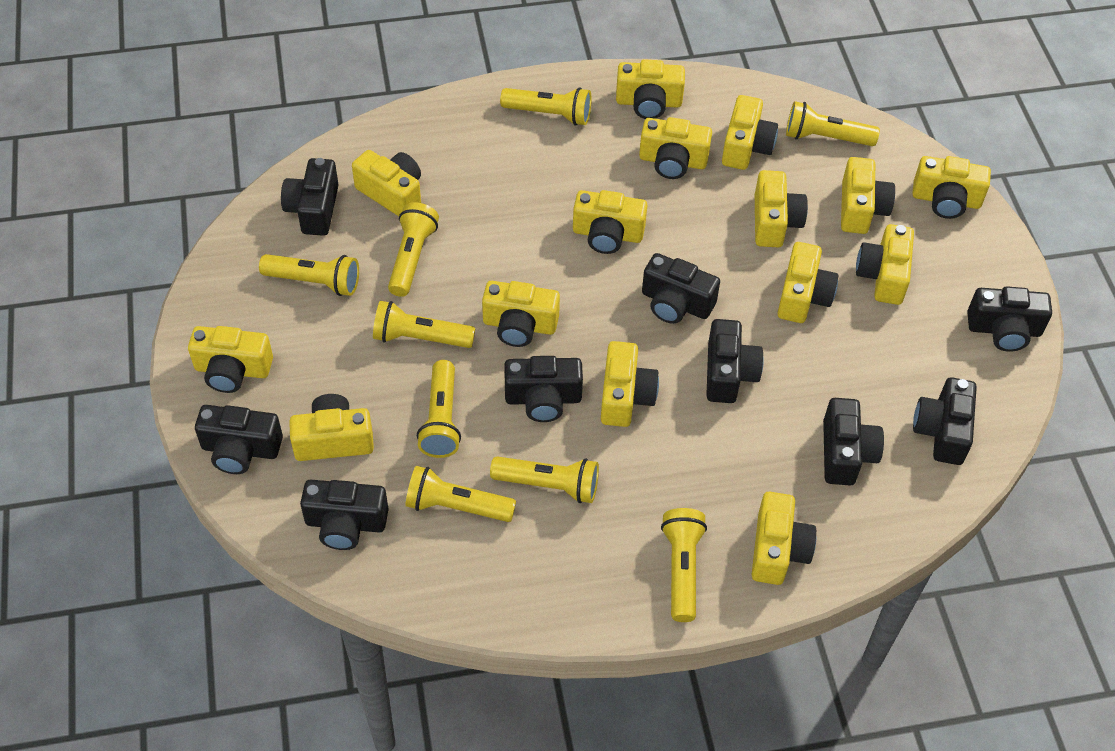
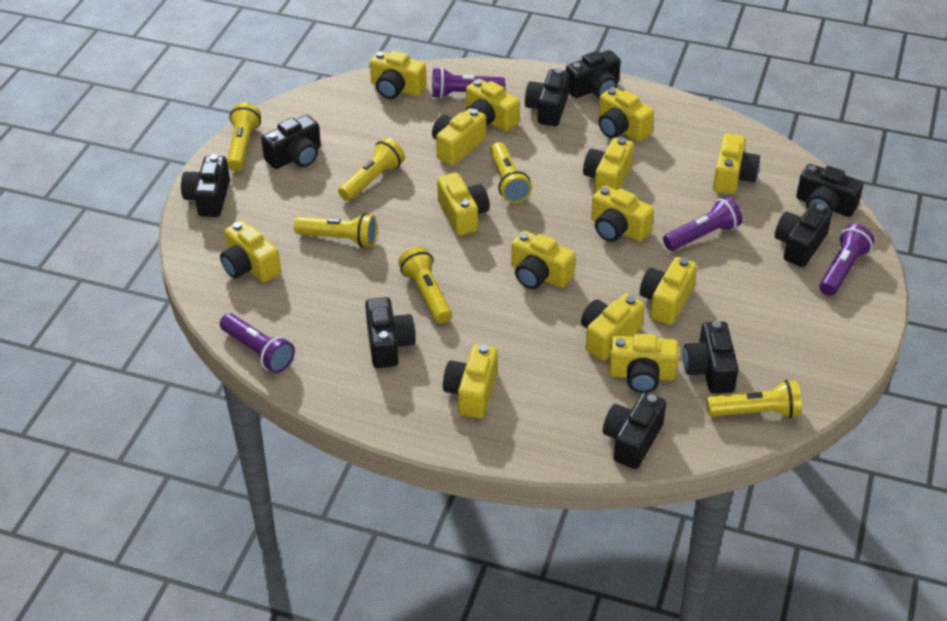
purple flashlight: none = 0 -> [220,313,295,373] [432,67,505,98] [663,197,743,251] [819,224,875,296] = 4
yellow camera: [188,326,273,393] [289,394,374,461] [352,150,421,216] [482,281,560,347] [573,190,647,254] [601,341,659,427] [616,59,685,119] [639,117,712,179] [722,95,778,170] [752,492,816,585] [755,170,808,247] [778,242,838,323] [841,157,895,234] [856,224,914,305] [912,156,991,219] = 15 -> [220,220,281,283] [370,51,427,99] [432,108,486,166] [437,173,489,236] [443,344,498,418] [466,79,520,132] [511,231,575,289] [581,294,645,361] [583,137,634,193] [591,185,654,242] [598,87,654,142] [609,334,679,393] [640,257,697,325] [713,133,760,194] = 14
yellow flashlight: [259,254,359,296] [373,301,475,348] [388,202,439,297] [405,466,516,522] [417,360,461,458] [490,456,599,503] [500,87,592,126] [661,508,707,622] [786,101,880,146] = 9 -> [227,103,261,171] [294,213,377,248] [338,138,405,201] [398,247,452,323] [490,142,532,203] [707,380,802,418] = 6

